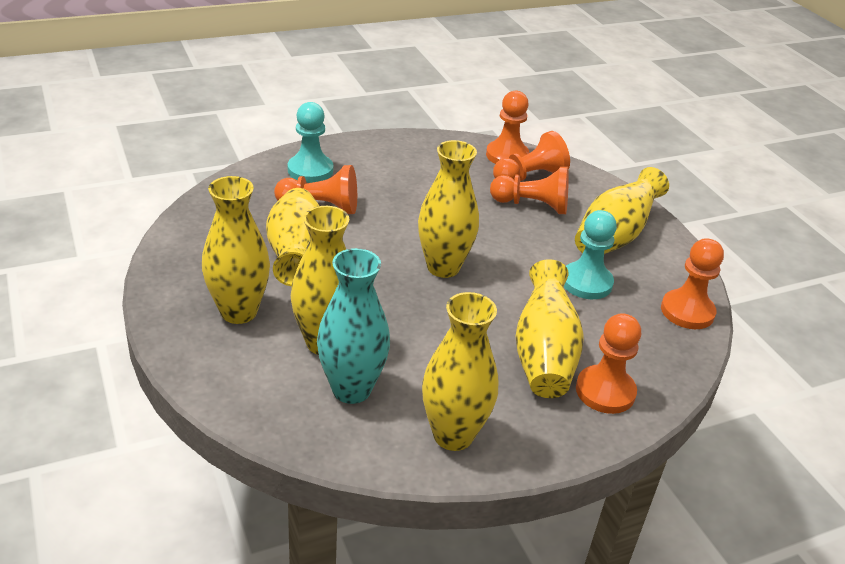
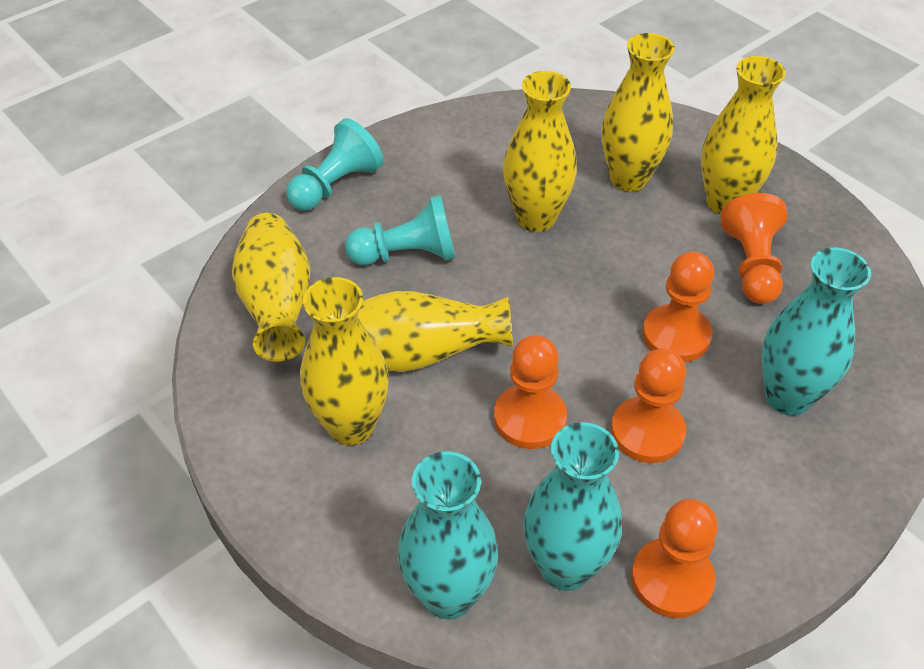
orange pawn: [274,165,357,214] [486,91,530,164] [490,167,569,214] [493,131,570,181] [576,313,641,414] [661,238,724,329] = 6 -> [494,335,567,449] [611,349,686,463] [631,499,718,618] [642,252,714,362] [720,193,787,304] = 5
turquoise vase: [317,248,390,404] = 1 -> [398,451,498,619] [523,422,622,591] [762,248,871,415] = 3
yellow vase: [202,176,270,324] [266,188,319,286] [291,206,349,355] [418,140,479,278] [422,292,498,451] [515,259,584,398] [575,167,669,254] = 7 -> [232,213,310,362] [300,277,389,446] [357,291,513,372] [503,71,577,232] [601,33,675,192] [701,56,786,214] = 6

